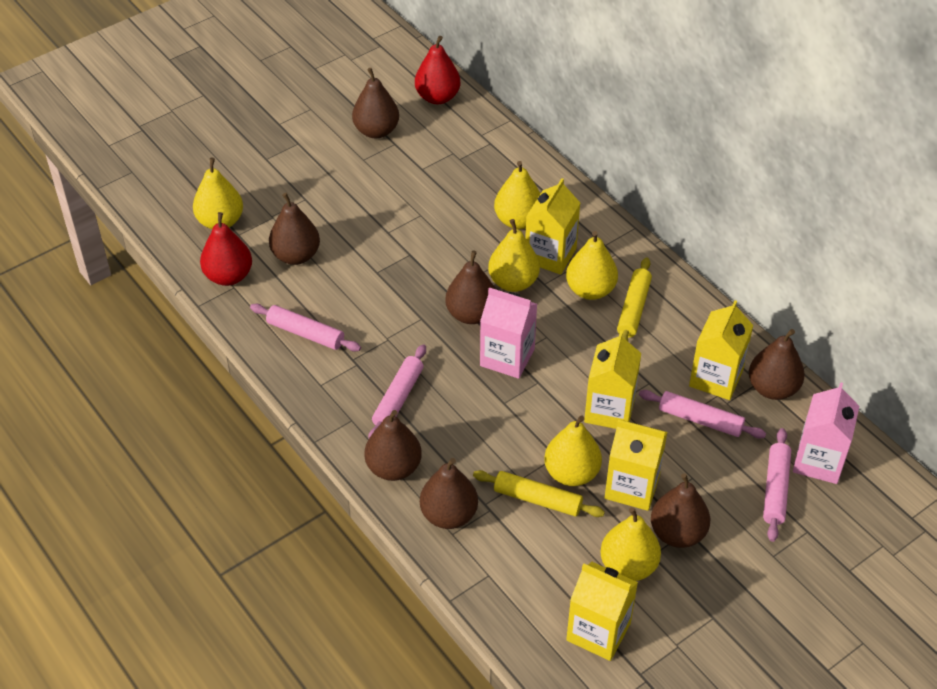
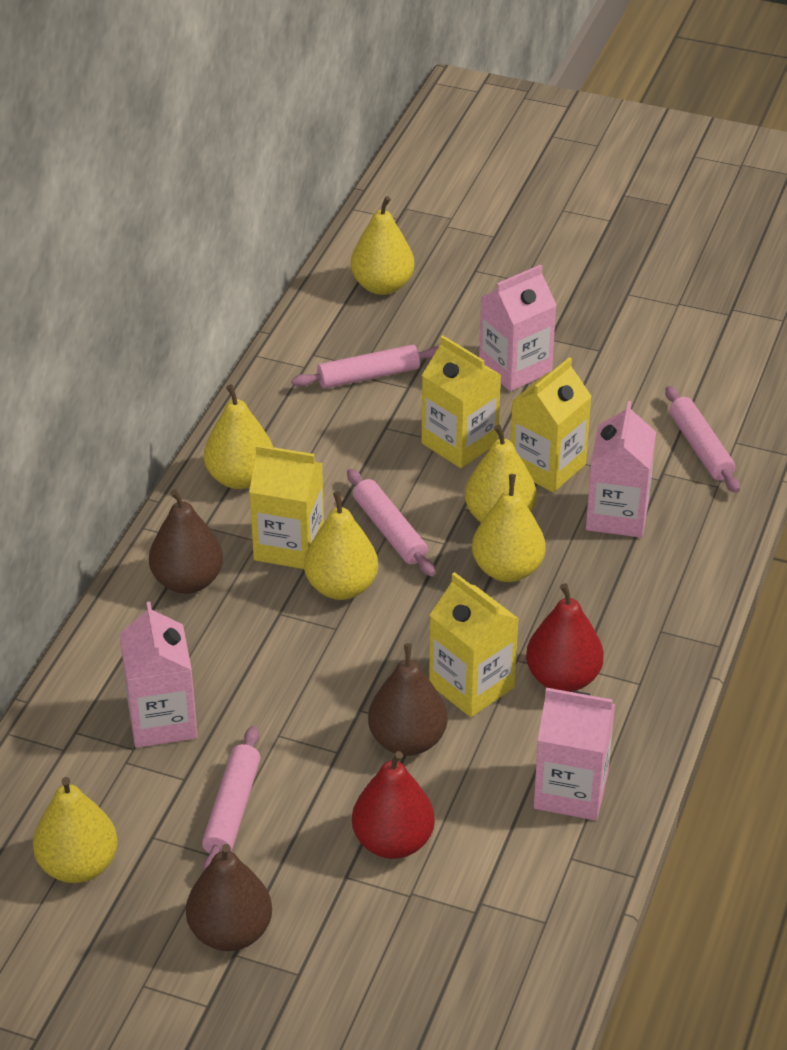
brown pear: [269,193,320,265] [352,68,399,138] [365,410,422,481] [420,458,478,529] [445,251,495,324] [651,473,710,548] [749,329,805,400] = 7 -> [149,489,223,594] [186,844,272,951] [368,643,448,756] = 3
pink carton: [480,287,537,379] [793,382,859,484] = 2 -> [120,602,198,748] [479,264,557,391] [534,688,615,820] [586,401,656,538] = 4
yellow carton: [525,178,580,275] [566,562,638,661] [584,331,641,429] [605,420,667,511] [689,300,754,400] = 5 -> [249,445,324,569] [422,335,501,468] [429,572,519,717] [511,357,592,493] = 4
yellow rolling pin: [473,470,605,517] [617,258,652,341] = 2 -> none = 0

